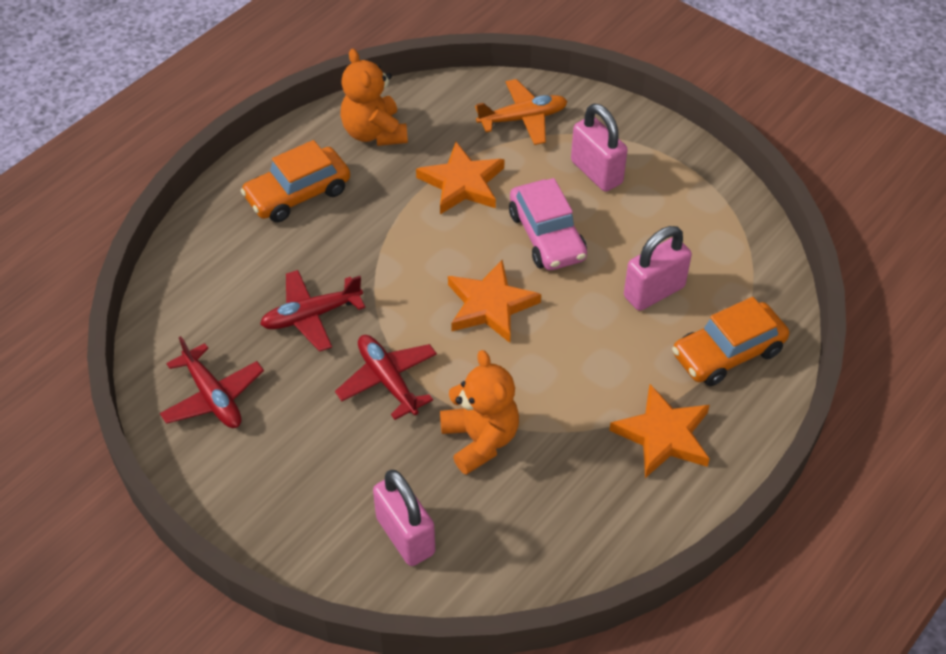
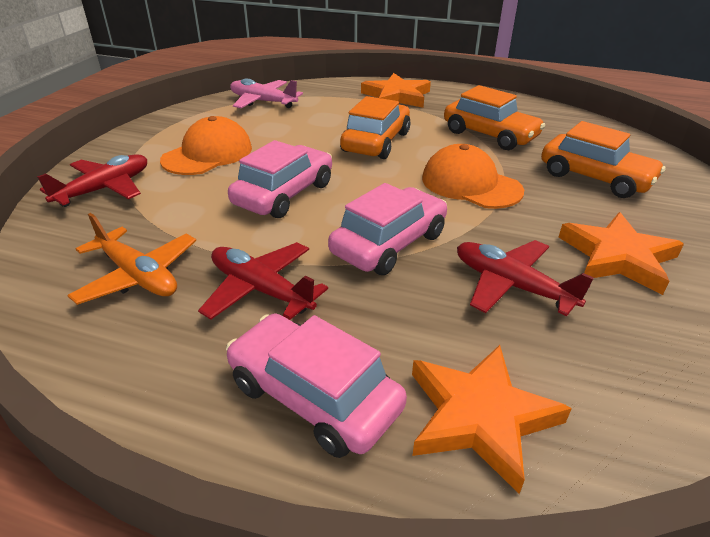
orange cap: none = 0 -> [160,116,252,175] [422,144,524,209] = 2
orange car: [240,140,350,222] [672,297,789,386] = 2 -> [340,96,410,159] [444,85,545,150] [541,121,665,198] = 3
orange teddy bear: [340,49,408,146] [440,350,519,475] = 2 -> none = 0
pink car: [509,178,587,270] = 1 -> [226,314,407,458] [228,140,332,218] [328,183,447,275] = 3
pink padlock: [373,470,435,566] [571,104,628,192] [624,226,692,311] = 3 -> none = 0
pink plane: none = 0 -> [230,79,303,108] = 1

